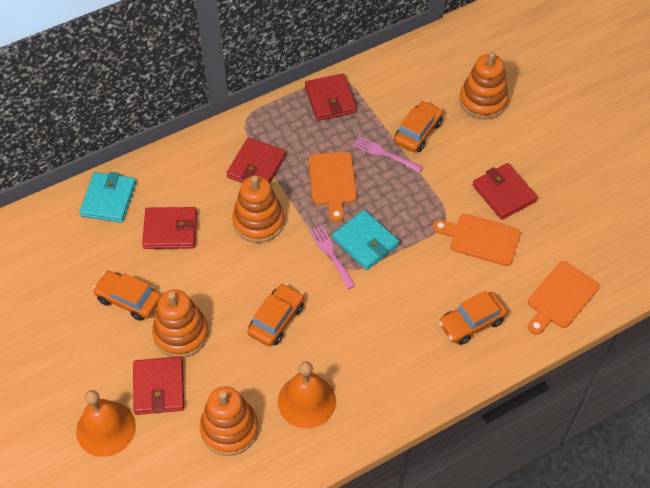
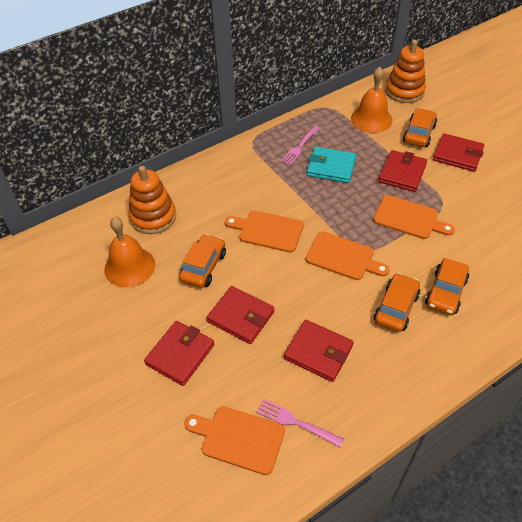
orange cutting board: [309,152,357,222] [433,214,521,266] [528,261,599,335] = 3 -> [184,406,285,475] [225,211,304,253] [306,232,390,280] [373,195,455,239] = 4
orange stacking toy: [152,290,209,358] [199,387,258,456] [232,176,284,243] [459,52,509,119] = 4 -> [128,166,176,234] [385,40,426,103] = 2
turquoise wallet: [80,172,136,223] [332,210,399,270] = 2 -> [307,147,356,183] = 1

